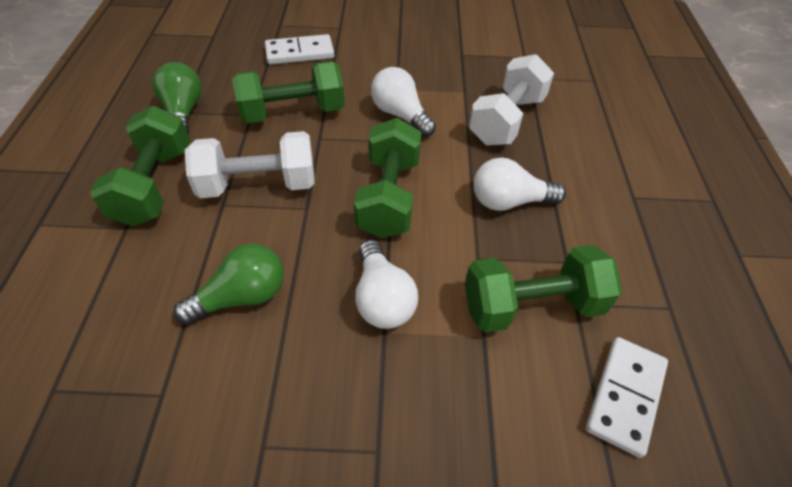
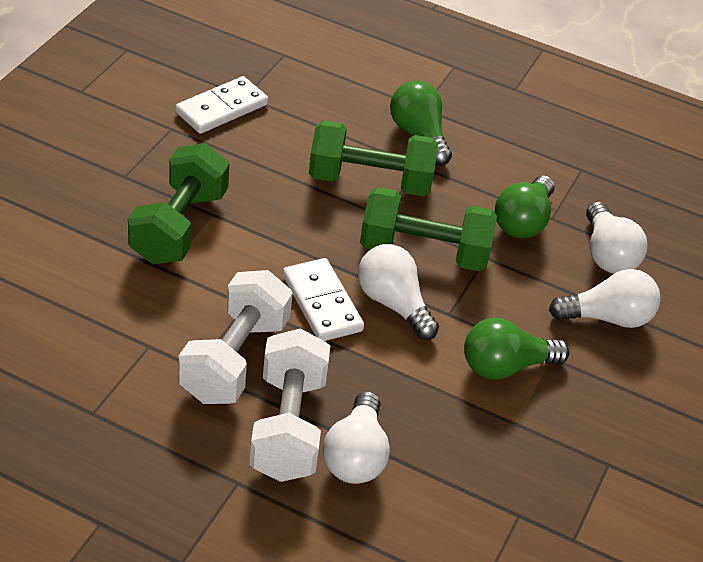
green dumbbell: [90,106,190,226] [232,61,345,123] [354,118,422,238] [465,245,622,333] = 4 -> [128,143,229,264] [309,120,438,196] [360,187,497,271] = 3
green light bulb: [152,62,202,134] [173,243,284,325] = 2 -> [390,81,452,166] [464,318,570,380] [495,175,555,238] = 3
white light bulb: [355,240,418,329] [371,67,436,137] [474,158,566,211] = 3 -> [323,391,390,484] [358,244,439,340] [549,269,661,328] [586,202,647,274] = 4

